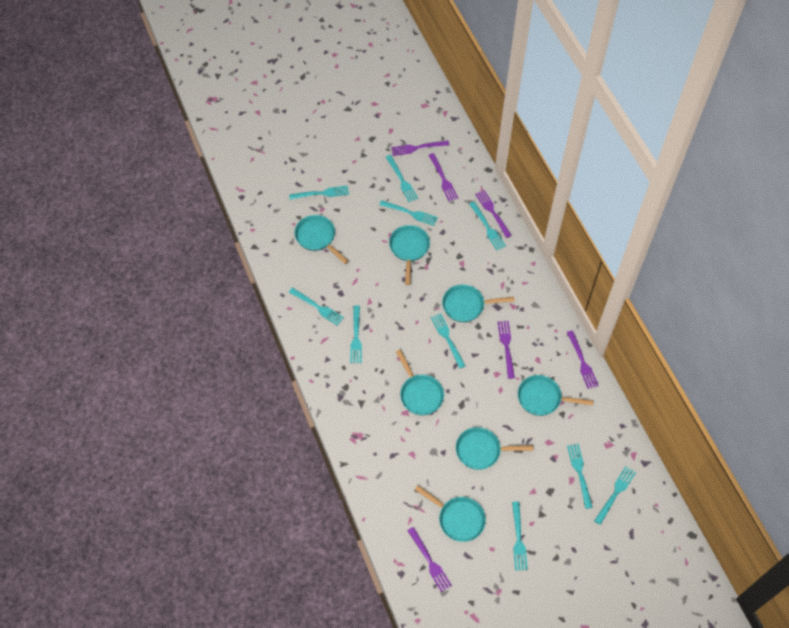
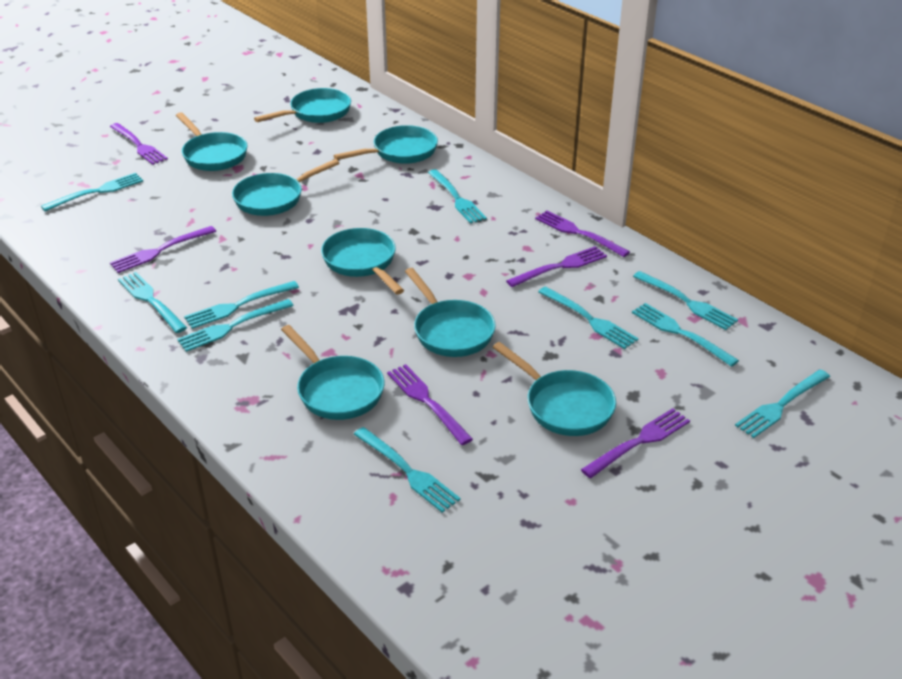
turquoise pan: [295,215,348,264] [389,225,430,285] [396,350,444,415] [415,485,486,542] [442,284,514,322] [456,427,533,470] [518,375,593,416] = 7 -> [176,112,247,171] [232,159,340,216] [254,88,351,123] [281,325,385,420] [321,228,404,295] [333,125,438,164] [405,268,496,357] [493,342,616,436] = 8

